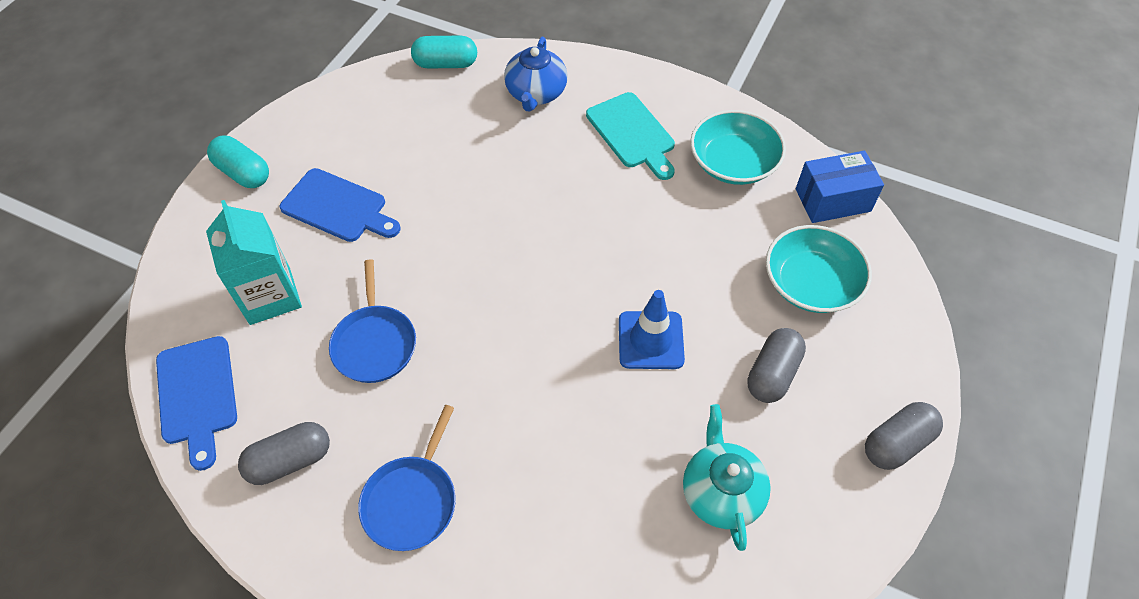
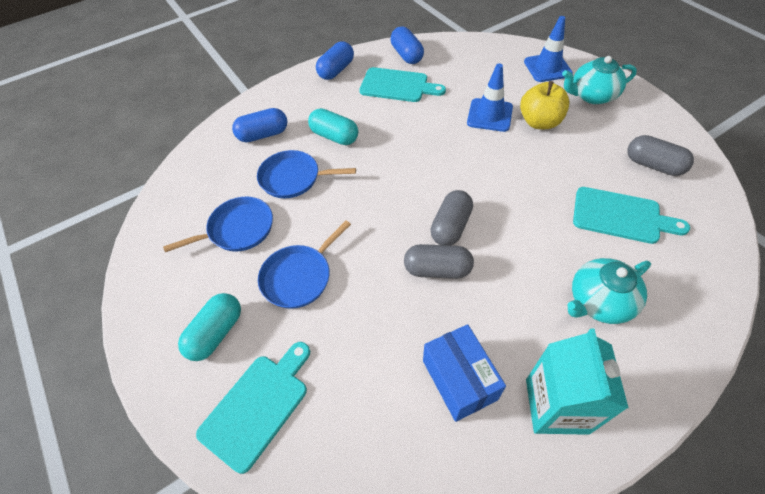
blue capsule: none = 0 -> [232,108,287,142] [316,41,354,80] [391,27,424,64] = 3
blue cutting board: [156,336,237,471] [280,168,400,242] = 2 -> none = 0
blue pan: [329,259,416,383] [358,405,456,551] = 2 -> [163,197,273,252] [257,150,356,198] [258,221,351,309] = 3
blue teapot: [504,37,568,112] = 1 -> none = 0
blue traffic cone: [619,290,685,369] = 1 -> [467,63,513,132] [524,16,573,82] = 2
turquoise bowl: [690,110,786,185] [766,225,872,313] = 2 -> none = 0
turquoise cutting board: [586,92,675,180] = 1 -> [196,342,310,474] [359,67,446,102] [573,187,690,244] = 3
turquoise teapot: [683,404,771,551] = 1 -> [562,56,637,104] [568,258,651,324] = 2
yellow apple: none = 0 -> [520,81,570,129] = 1

